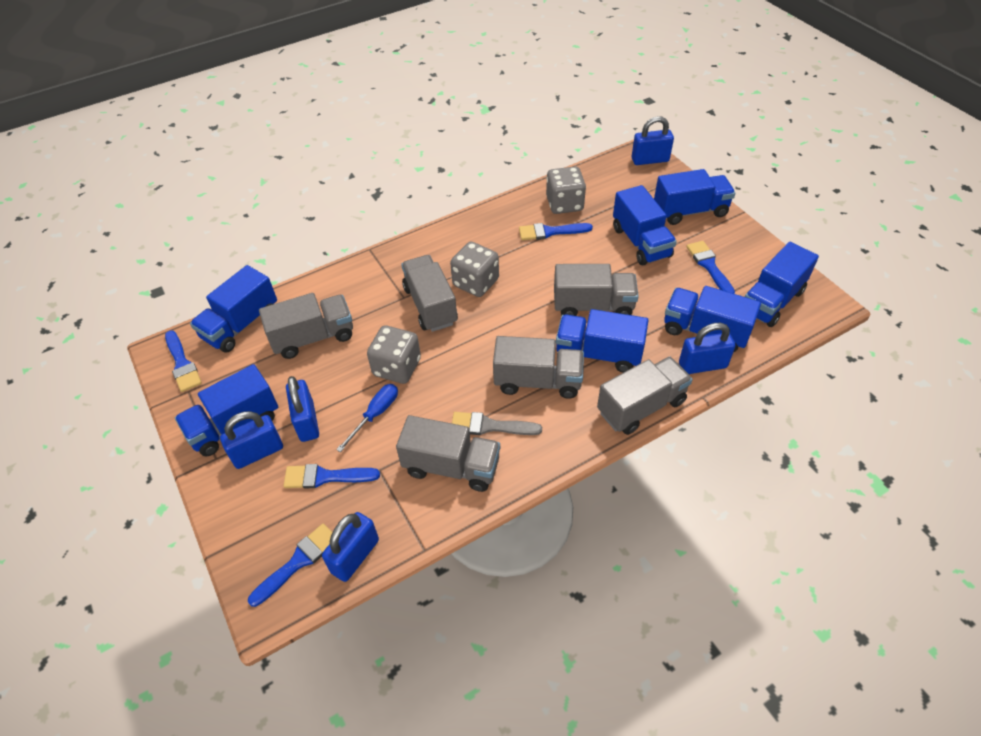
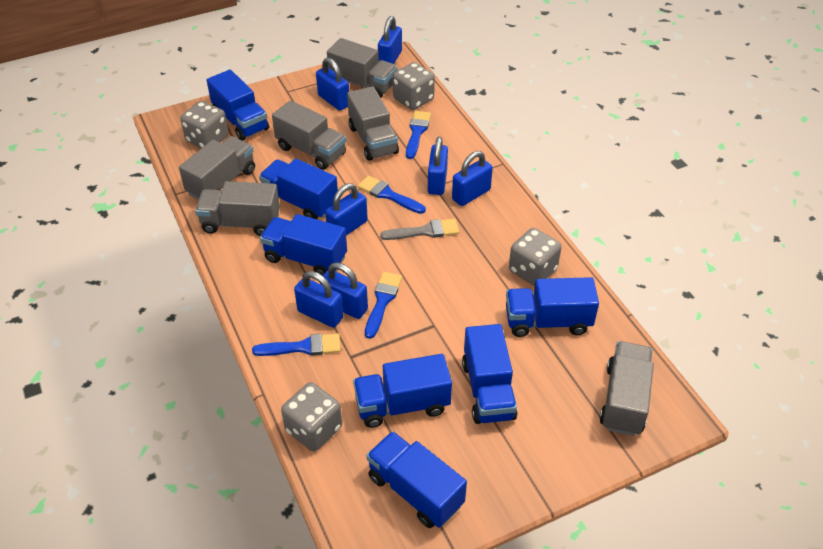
blue brush: [165,330,202,392] [248,524,332,607] [284,464,380,489] [519,223,593,240] [686,241,735,294] = 5 -> [252,333,341,356] [358,176,426,214] [365,272,402,339] [406,111,431,159] = 4
blue padlock: [220,411,283,469] [286,376,319,442] [322,512,379,582] [632,116,674,165] [679,323,736,374] = 5 -> [294,271,343,328] [316,58,349,111] [320,263,368,319] [325,183,368,236] [378,16,402,64] [428,137,448,195] [452,151,493,206] = 7
blue screwdriver: [336,384,398,452] = 1 -> none = 0
grey dice: [367,325,421,384] [450,242,499,297] [546,167,586,214] = 3 -> [180,101,229,148] [281,382,342,451] [393,62,435,110] [509,228,562,286] = 4

